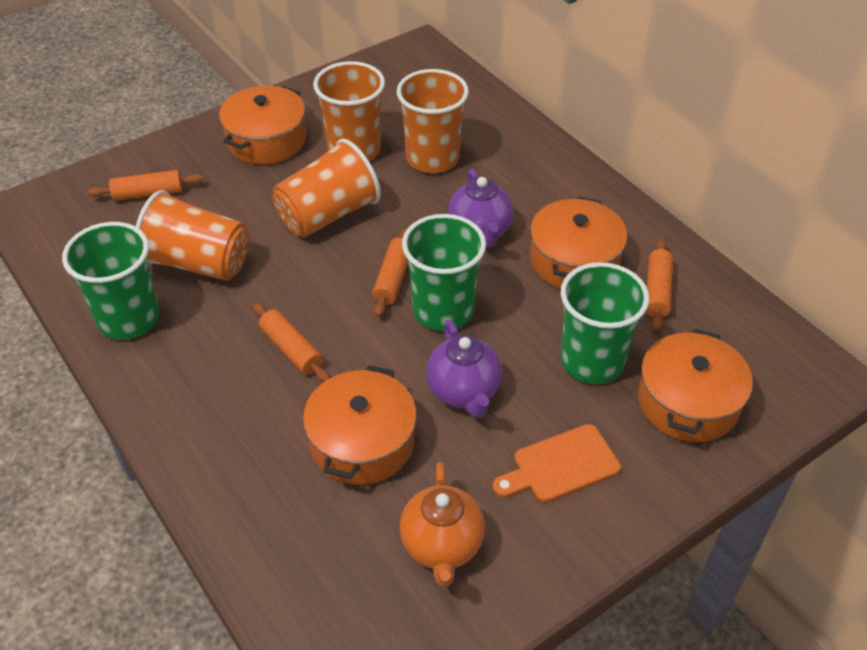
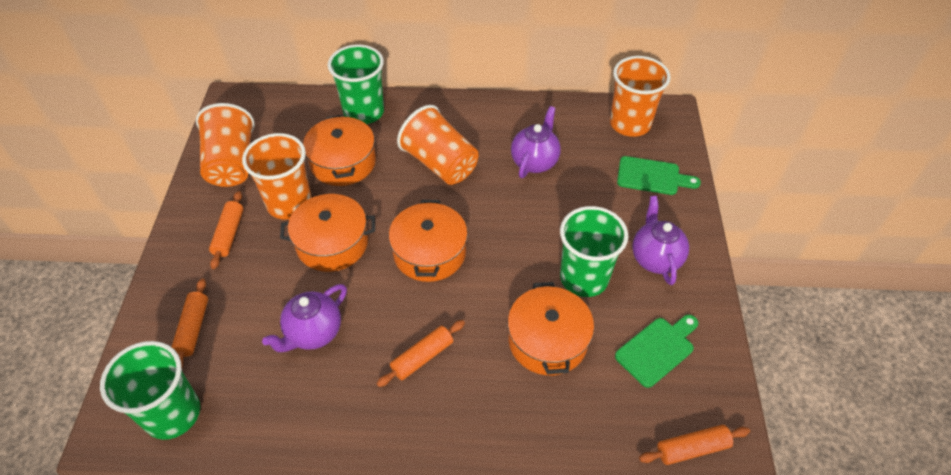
green cutting board: none = 0 -> [615,315,698,388] [617,156,701,195] = 2
orange cutting board: [492,424,621,503] = 1 -> none = 0
orange teapot: [400,462,485,587] = 1 -> none = 0
purple teapot: [426,320,502,418] [448,169,514,248] = 2 -> [262,284,347,352] [511,106,561,178] [632,196,689,285] = 3

